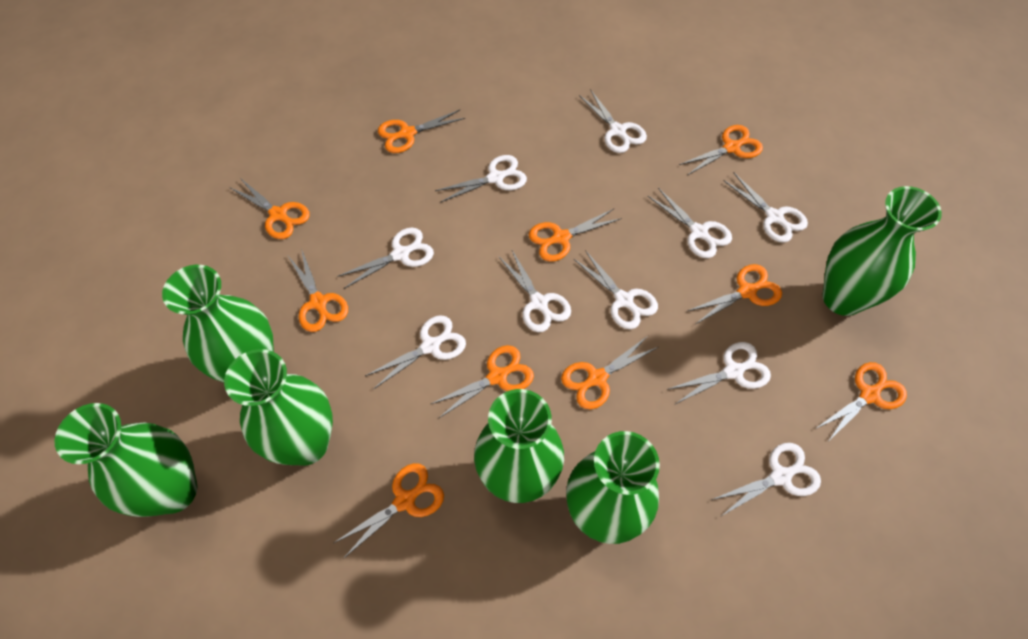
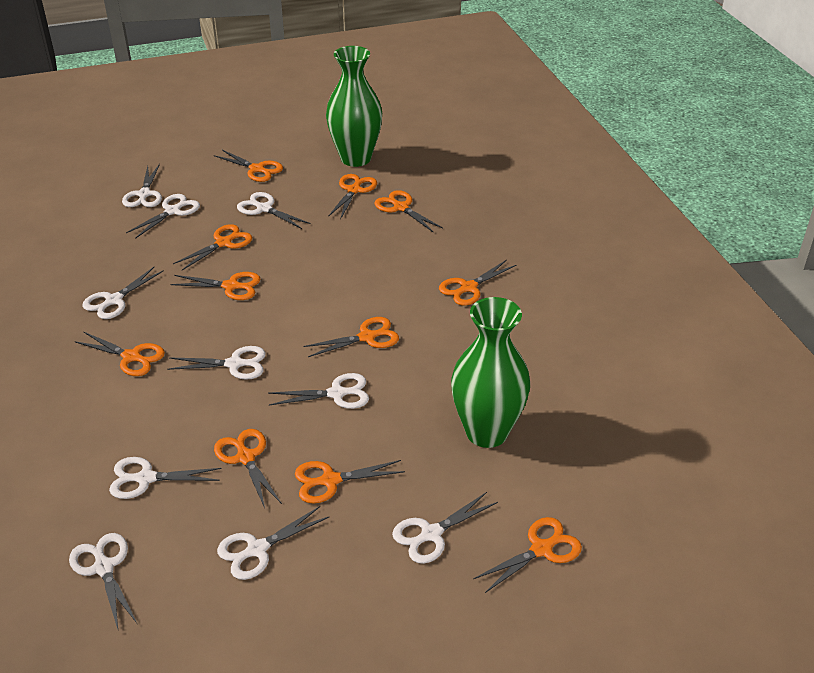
green vase: [55,403,197,517] [162,265,274,382] [224,349,333,466] [474,389,564,503] [566,431,660,544] [822,186,942,316] = 6 -> [326,46,382,167] [451,297,530,448] = 2
orange scissors: [229,178,310,239] [288,248,348,332] [334,463,444,559] [378,110,465,153] [431,345,534,419] [529,209,622,262] [561,336,658,409] [679,125,763,175] [688,264,782,324] [815,362,907,443] = 10 -> [74,332,165,376] [170,272,261,300] [173,224,252,270] [214,150,283,182] [214,429,282,508] [295,460,405,504] [303,317,399,357] [328,174,377,220] [375,190,443,232] [439,260,517,306] [473,517,582,593] = 11

